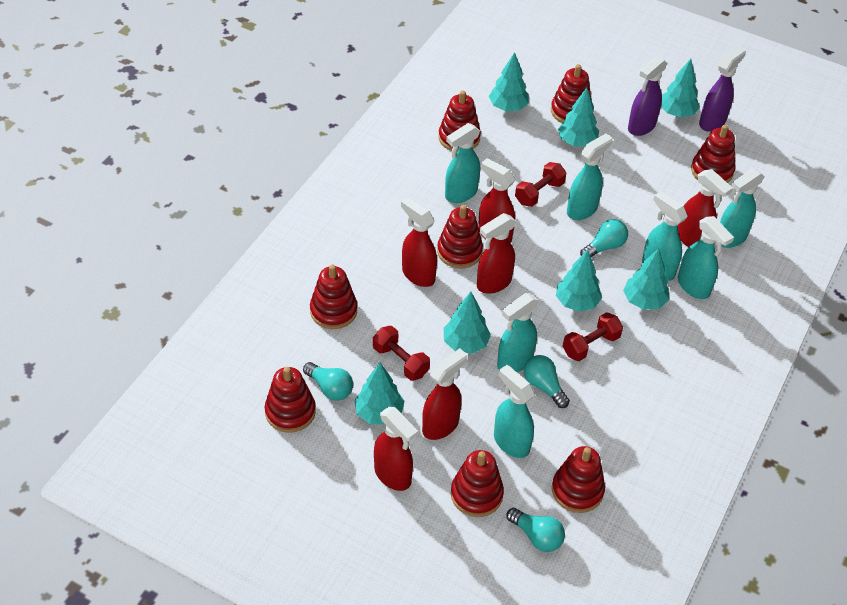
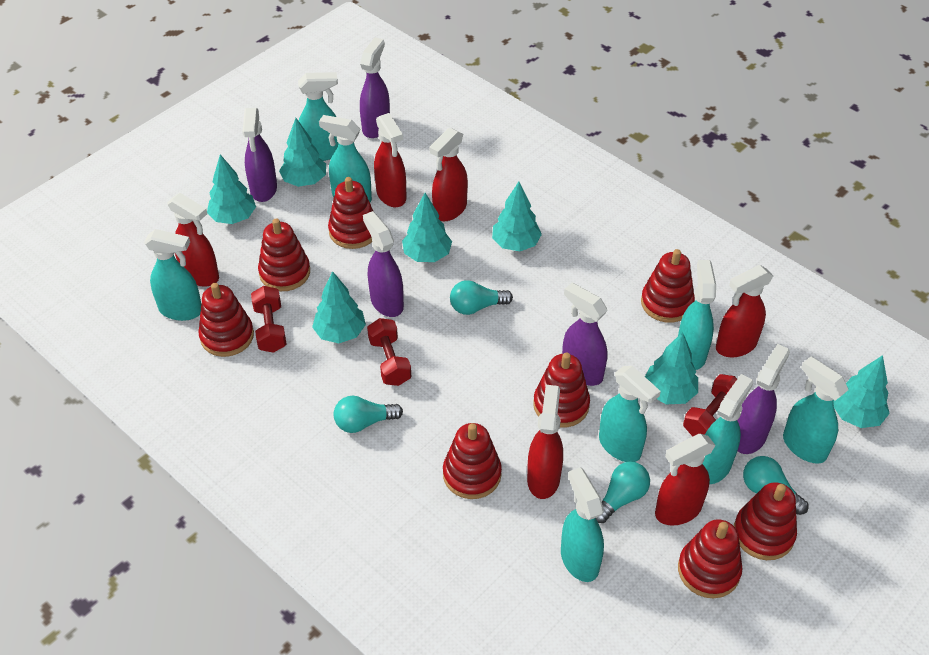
purple spray bottle: [628,56,667,136] [699,46,746,132] = 2 -> [243,108,277,202] [360,37,390,138] [363,211,404,317] [562,283,608,386] [737,344,790,454] = 5
turquoise spray bottle: [445,123,480,203] [494,365,535,458] [497,293,539,372] [567,133,613,220] [642,191,688,281] [678,216,734,299] [720,168,765,248] = 7 -> [144,229,201,321] [298,72,339,161] [319,115,372,202] [561,467,604,582] [599,366,661,462] [678,260,716,370] [702,374,753,484] [783,357,848,464] = 8

